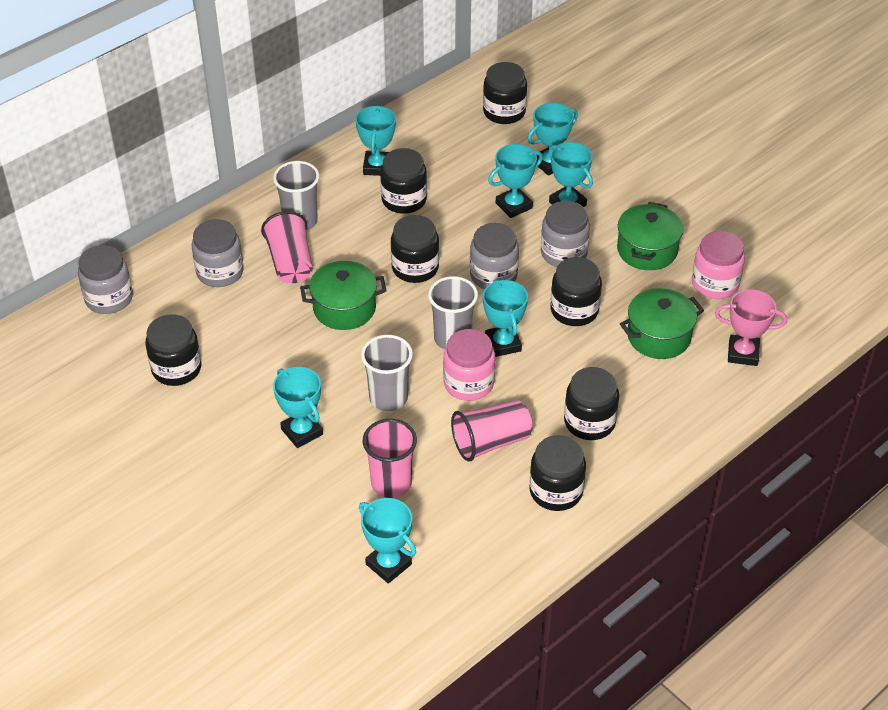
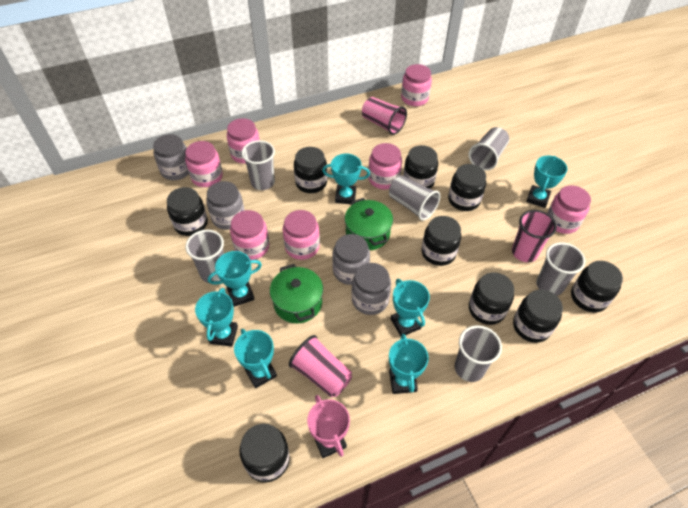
black jar: [145,314,201,386] [380,148,427,214] [391,215,439,283] [483,62,527,124] [530,435,586,511] [550,257,602,326] [564,367,619,440] = 7 -> [167,187,208,236] [239,424,290,482] [294,147,327,193] [403,145,438,189] [421,216,461,266] [448,164,486,211] [469,272,514,325] [513,290,563,343] [571,261,623,312] = 9
green pot: [300,261,387,330] [617,202,683,270] [620,288,704,359] = 3 -> [270,264,323,323] [345,198,393,250] = 2
grey cup: [273,161,319,230] [361,335,413,411] [428,276,478,350] = 3 -> [185,230,224,283] [242,140,275,190] [389,176,440,221] [455,325,502,382] [469,127,509,171] [536,242,585,296] = 6
pink jar: [443,329,495,401] [692,231,745,299] = 2 -> [185,141,223,187] [227,118,260,164] [230,210,269,260] [282,210,320,260] [368,143,402,189] [401,64,432,106] [547,186,591,234] = 7

